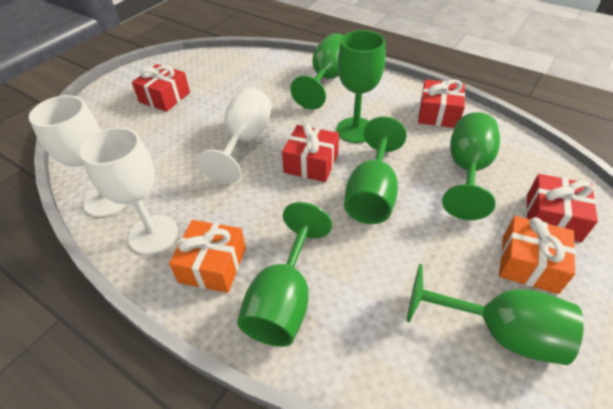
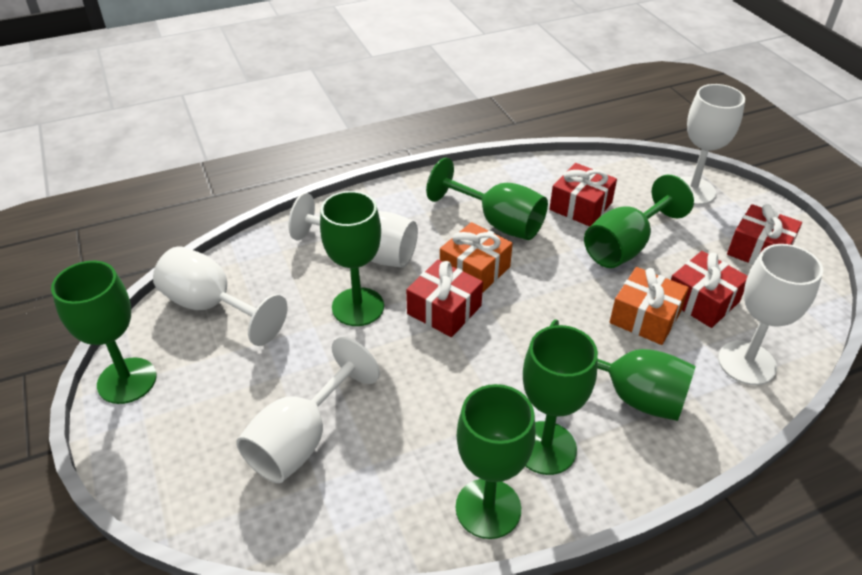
green goblet: [237,202,332,347] [290,33,344,110] [337,30,386,143] [344,117,407,224] [407,264,584,365] [442,112,500,220] = 6 -> [51,261,157,404] [320,191,384,326] [426,158,548,240] [456,384,535,539] [523,325,598,475] [550,319,696,421] [584,175,694,268] = 7
white goblet: [29,95,127,217] [80,127,178,254] [197,87,272,184] = 3 -> [153,246,288,346] [236,337,380,483] [288,193,418,268] [680,84,745,205] [718,244,823,385] = 5

